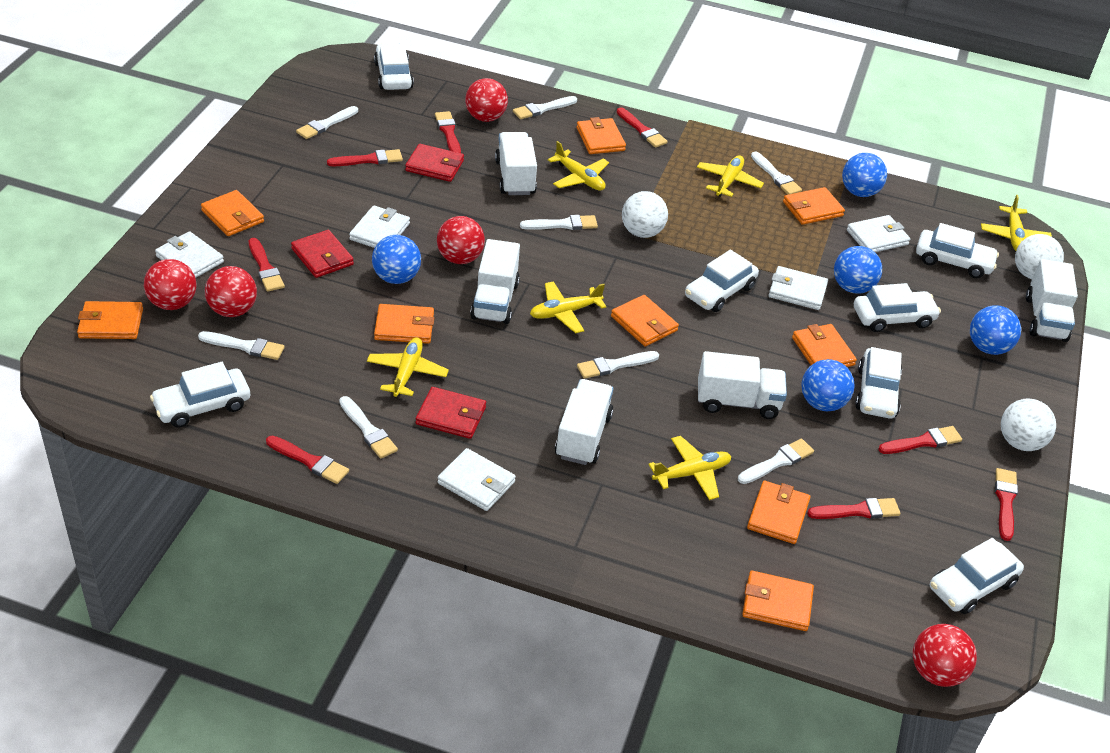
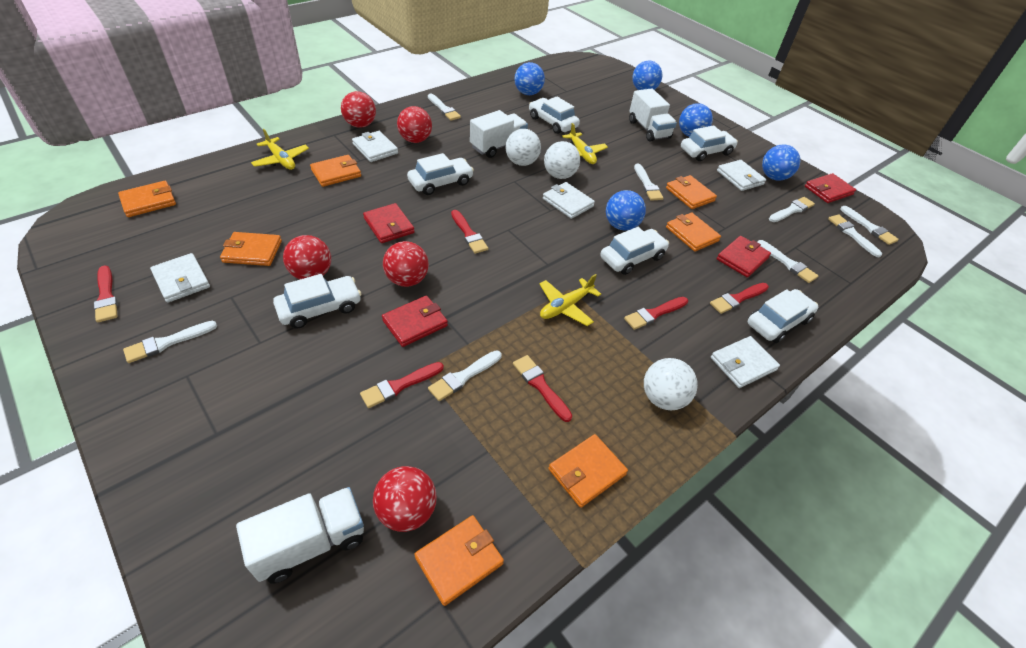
orange wallet: [77,301,143,339] [201,190,264,236] [374,304,434,344] [576,117,626,154] [611,295,679,346] [742,571,814,631] [747,481,811,544] [783,187,845,225] [792,324,857,367] = 9 -> [118,181,176,217] [220,232,282,266] [310,155,361,187] [414,515,504,606] [549,434,628,508] [666,175,717,209] [666,213,721,252] = 7
red brush: [249,238,285,292] [266,436,349,484] [327,149,403,166] [435,111,461,153] [617,107,668,148] [807,498,900,519] [878,426,962,454] [995,468,1018,541] = 8 -> [94,266,118,322] [360,362,444,408] [451,210,488,254] [513,355,572,422] [624,297,688,330] [710,283,769,314] = 6
red wallet: [291,230,354,278] [405,144,464,182] [416,387,486,439] = 3 -> [363,203,415,243] [382,296,448,347] [717,236,771,277] [805,173,856,203] = 4
white car: [150,362,250,428] [374,43,414,90] [685,250,759,312] [854,283,941,332] [855,347,902,418] [916,223,999,278] [930,538,1024,614] = 7 -> [273,274,361,329] [407,153,474,195] [529,96,580,134] [600,227,669,275] [681,125,738,161] [748,289,818,343] = 6
white truck: [470,239,520,324] [495,132,537,195] [555,379,613,465] [698,351,787,419] [1026,259,1078,342] = 5 -> [236,487,364,584] [470,110,528,158] [629,88,677,141] = 3
yellow plane: [367,337,449,397] [530,281,606,333] [548,141,609,191] [648,436,731,500] [697,155,764,197] [981,195,1052,251] = 6 -> [251,129,309,170] [539,274,601,326] [562,123,608,164] = 3

